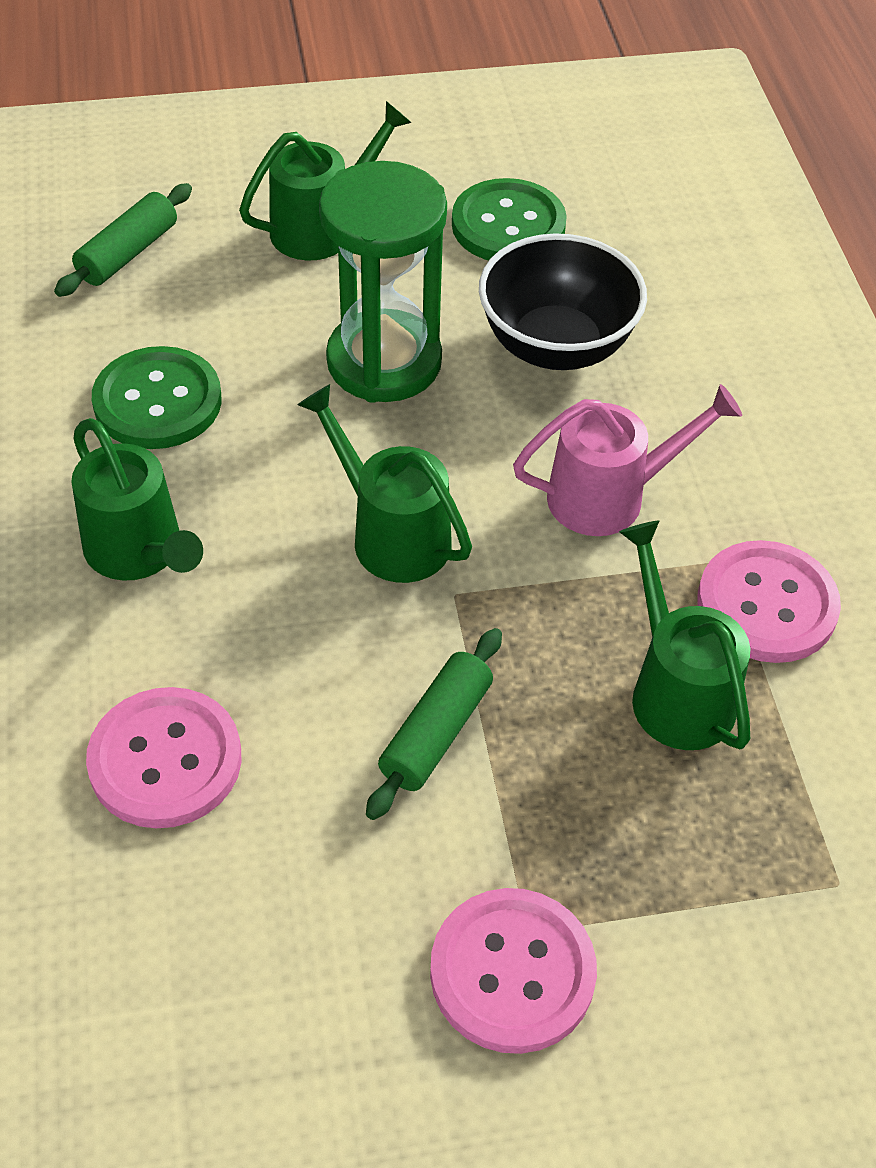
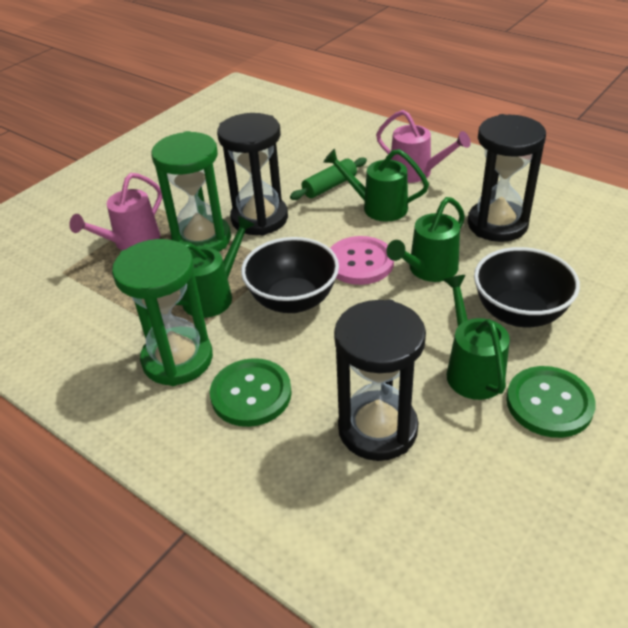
black bowl: [479,233,647,370] = 1 -> [241,237,339,313] [474,247,580,327] = 2
black hourglass: none = 0 -> [217,113,288,235] [334,300,426,461] [468,114,546,242] = 3
green hourglass: [319,161,447,403] = 1 -> [112,239,213,386] [151,131,231,252] = 2
green rolling pin: [54,183,192,297] [366,628,502,820] = 2 -> [290,157,367,200] = 1
pink button: [86,687,242,828] [430,888,597,1054] [697,540,841,663] = 3 -> [330,236,394,285] = 1
pink watering can: [513,384,742,536] = 1 -> [69,173,162,251] [376,110,471,183] = 2

